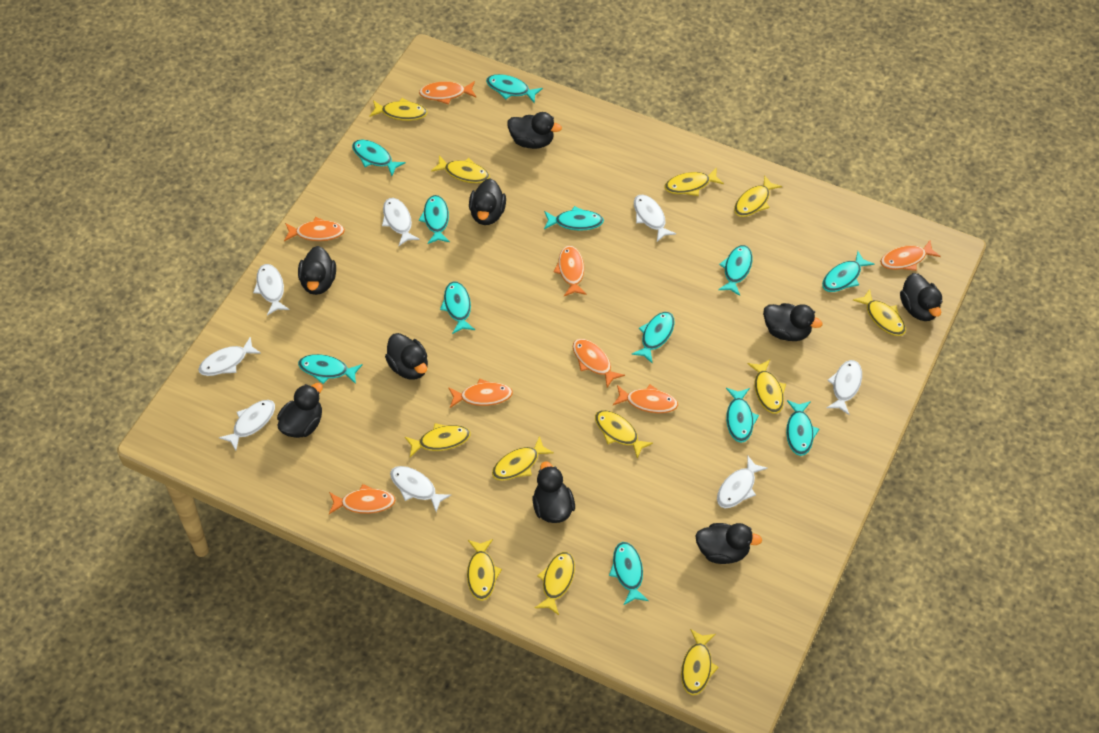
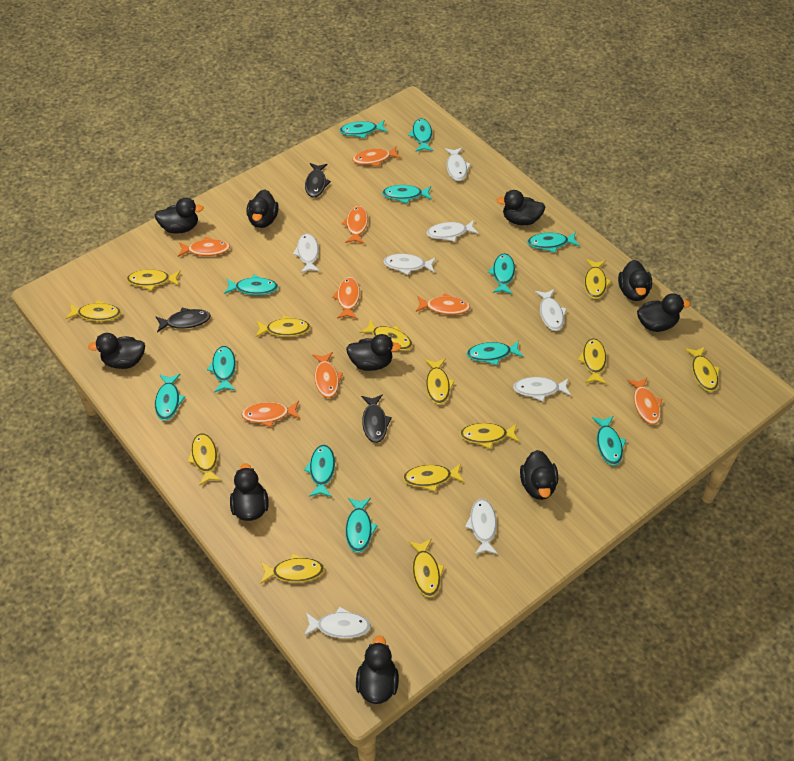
black duck: [277,383,323,438] [298,246,336,295] [385,333,428,380] [469,178,506,225] [507,112,562,149] [533,461,575,523] [695,523,762,564] [763,303,822,341] [900,273,942,321] = 9 -> [88,333,145,369] [155,198,204,233] [230,463,269,521] [246,189,279,228] [346,334,401,371] [356,635,399,704] [496,190,545,225] [520,450,558,500] [618,260,652,301] [637,293,690,332] = 10
black fish: none = 0 -> [156,308,211,333] [305,163,331,198] [361,394,392,443] = 3
yellow fish: [369,98,428,121] [405,423,471,457] [431,155,490,183] [467,539,502,601] [492,436,554,481] [535,552,575,615] [595,410,653,458] [664,168,724,196] [681,629,719,695] [734,175,782,217] [748,359,786,414] [853,289,906,336] = 12 -> [65,300,121,322] [127,269,181,291] [187,433,222,486] [256,315,311,337] [260,553,325,584] [359,319,413,351] [403,463,464,492] [409,539,444,597] [425,359,455,405] [460,423,519,449] [578,338,607,384] [584,259,611,299] [685,347,720,392] = 13

